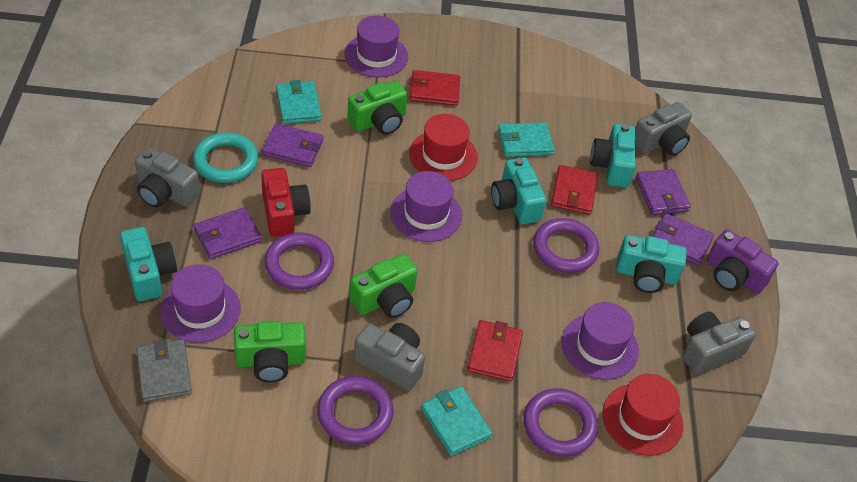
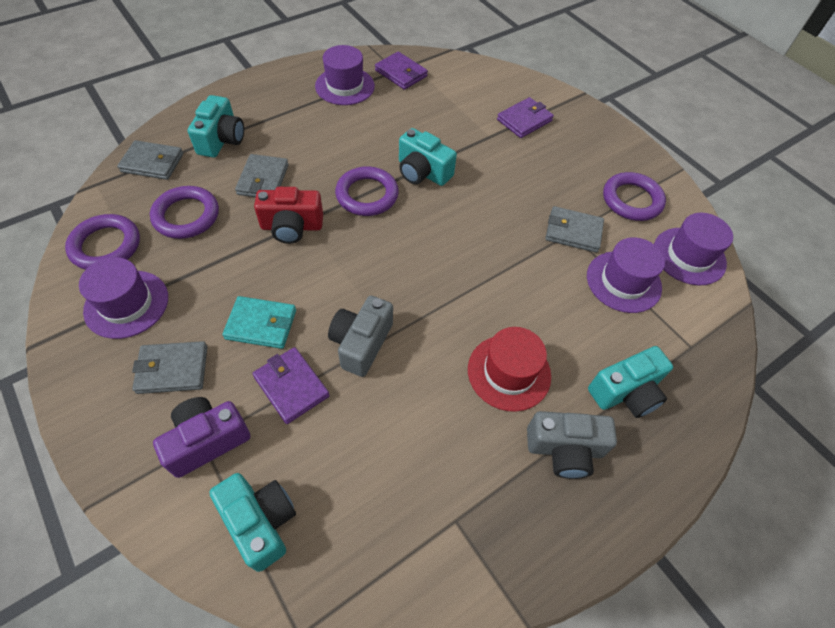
green camera: [234,321,306,382] [347,81,407,135] [349,254,417,318] = 3 -> none = 0
grey camera: [135,147,200,208] [354,323,425,391] [635,102,692,156] [682,311,756,374] = 4 -> [328,296,393,377] [527,411,617,479] = 2
grey wallet: [136,339,192,402] = 1 -> [117,140,183,180] [132,341,207,394] [235,154,289,197] [545,206,604,253] = 4
purple wallet: [194,207,262,259] [262,123,323,167] [636,169,691,215] [652,213,714,266] = 4 -> [252,347,330,424] [375,52,428,90] [497,97,554,138] = 3
red hat: [409,114,478,181] [602,374,683,456] = 2 -> [468,327,551,412] = 1
red wallet: [409,70,460,106] [467,320,523,382] [551,165,598,215] = 3 -> none = 0
turquoise ring: [193,132,259,183] = 1 -> none = 0
turquoise wallet: [276,80,321,124] [421,386,492,456] [498,122,554,157] = 3 -> [223,296,296,349] = 1

